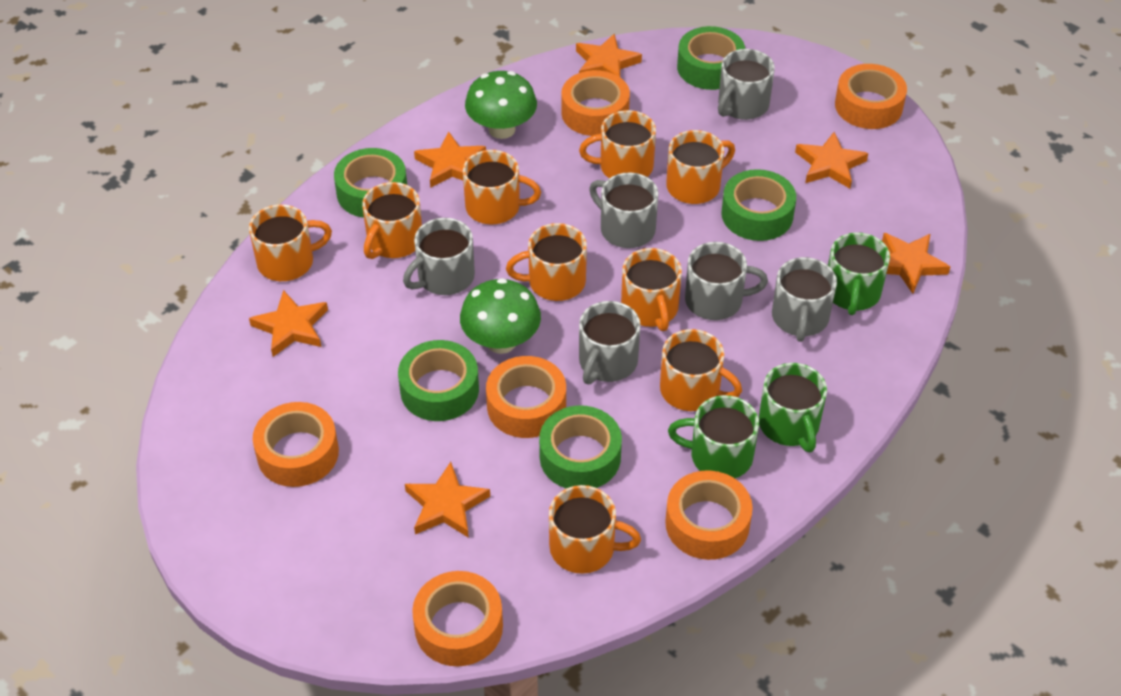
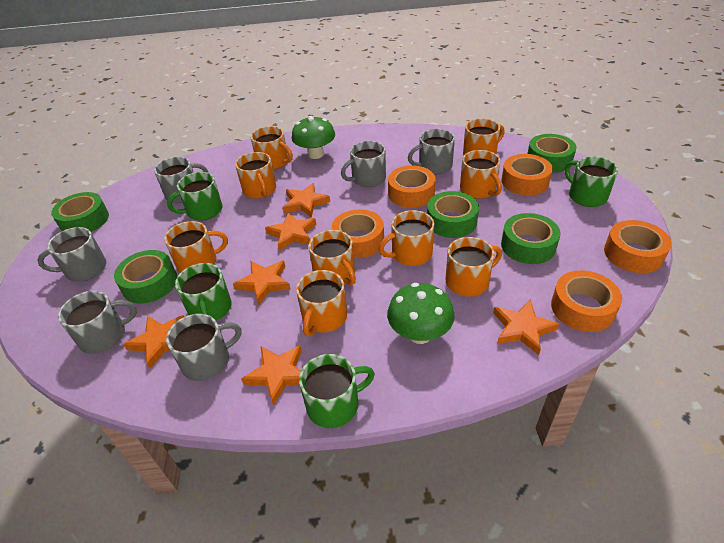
green mug: [668,395,759,478] [759,363,827,452] [828,232,890,315] = 3 -> [167,172,223,221] [175,263,232,321] [299,354,375,428] [565,156,618,207] = 4
orange tape: [253,402,339,487] [412,571,503,666] [486,356,566,438] [561,70,630,136] [665,470,753,560] [835,64,907,129] = 6 -> [332,209,384,258] [388,166,435,208] [502,154,553,195] [551,271,622,332] [604,220,672,273] = 5

